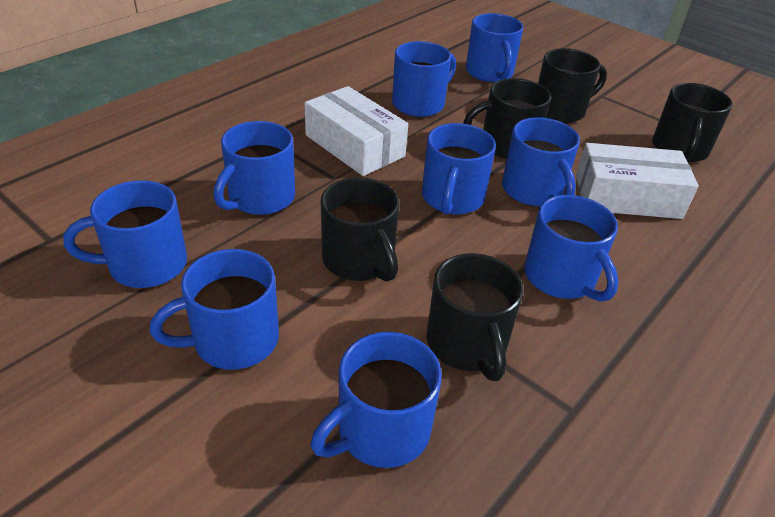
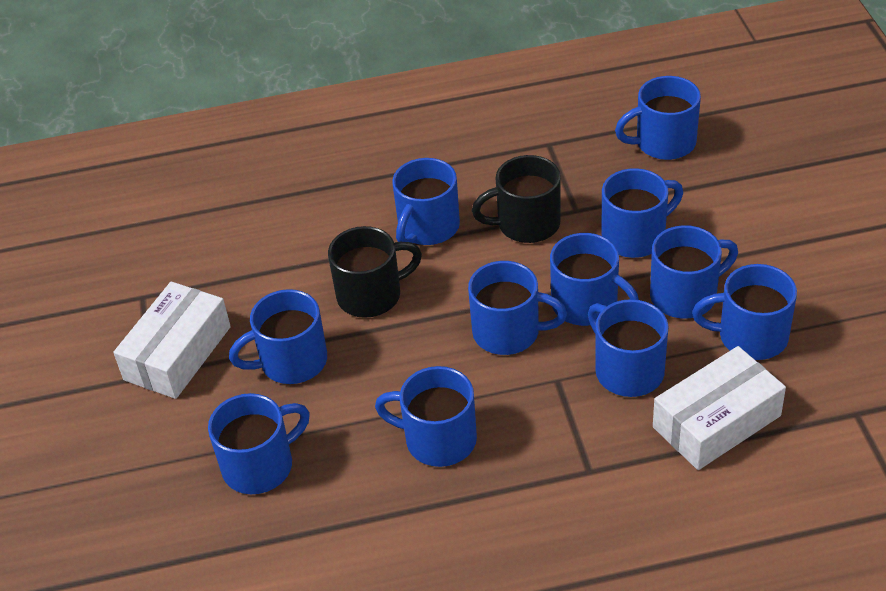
black mug: [321,177,399,282] [427,253,523,381] [463,78,551,159] [538,48,607,123] [652,83,733,163] = 5 -> [328,226,422,318] [472,155,561,243] = 2
blue mug: [63,180,187,288] [150,249,279,370] [213,121,295,215] [311,332,442,468] [392,41,456,117] [422,123,496,215] [466,13,523,82] [502,117,580,206] [524,195,619,302] = 9 -> [208,393,310,494] [229,289,327,384] [375,366,477,467] [392,158,460,245] [468,261,567,355] [550,233,639,326] [588,299,669,397] [602,168,683,258] [615,76,701,160] [650,225,738,319] [692,264,797,360] = 11

